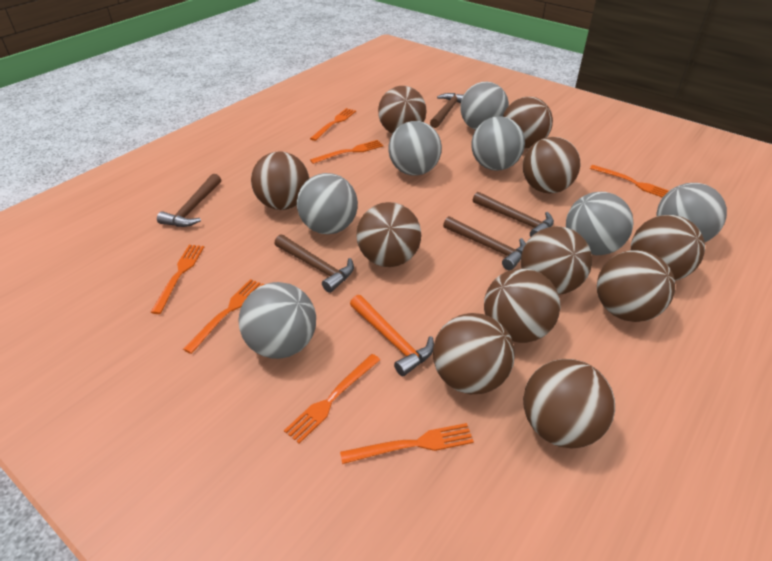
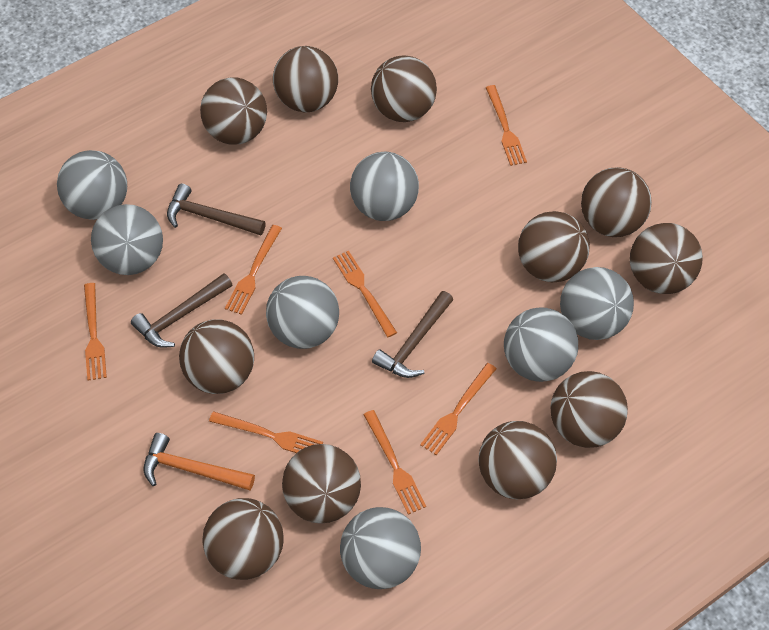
brown hammer: [157,174,221,227] [274,235,354,293] [430,93,463,128] [443,216,526,270] [473,192,554,237] = 5 -> [131,273,232,348] [167,184,266,235] [372,291,453,378] = 3

